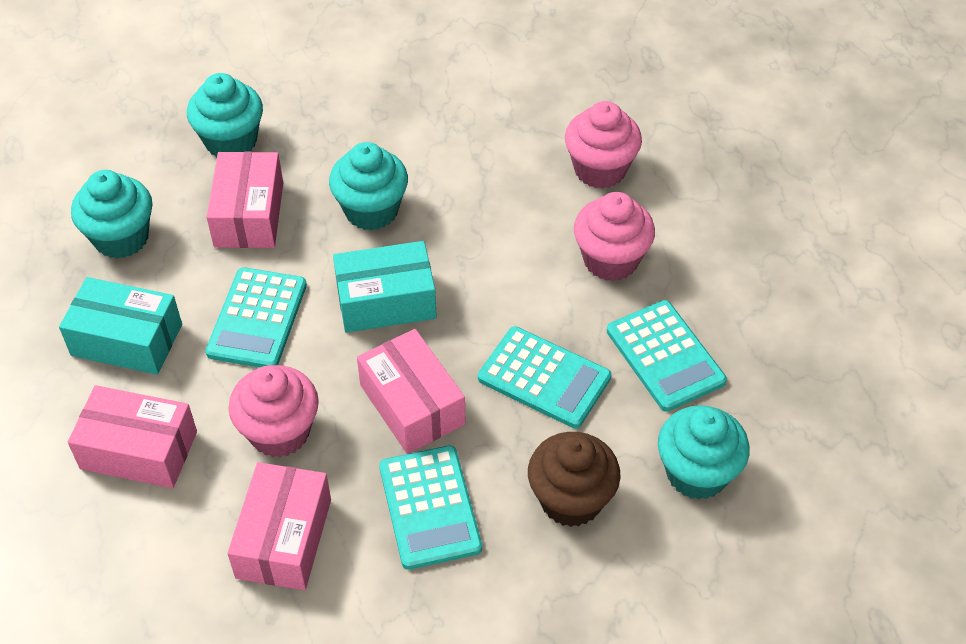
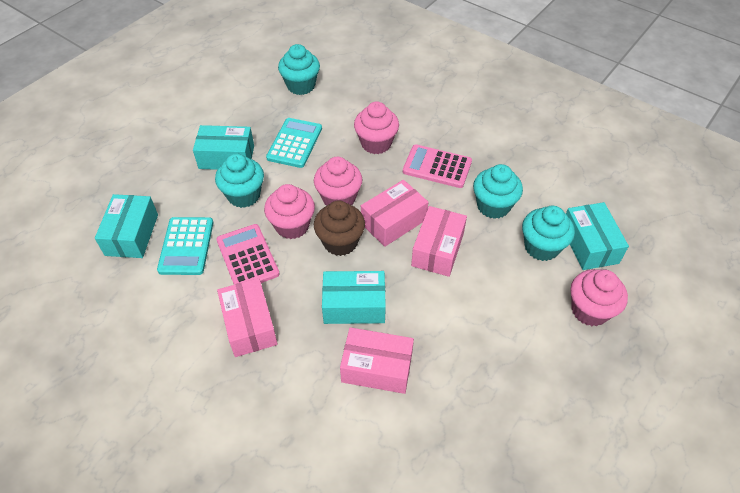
pink calculator: none = 0 -> [216,224,280,285] [403,144,472,188] = 2
pink cupcake: [228,365,319,457] [565,101,642,189] [574,192,655,281] = 3 -> [264,184,315,239] [314,157,362,206] [354,102,399,154] [570,269,628,326] = 4
turquoise box: [59,277,182,375] [333,241,437,333] = 2 -> [95,194,158,258] [193,125,254,170] [322,271,386,324] [566,202,629,270] = 4
turquoise calculator: [205,267,307,368] [379,445,482,570] [478,326,611,428] [607,300,727,412] = 4 -> [157,217,213,275] [266,118,322,168] = 2

